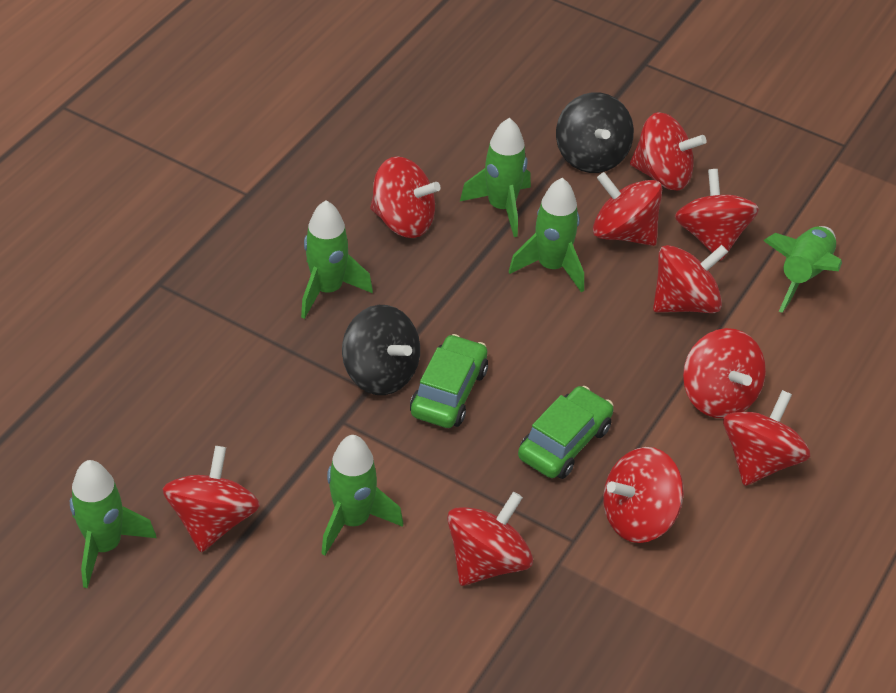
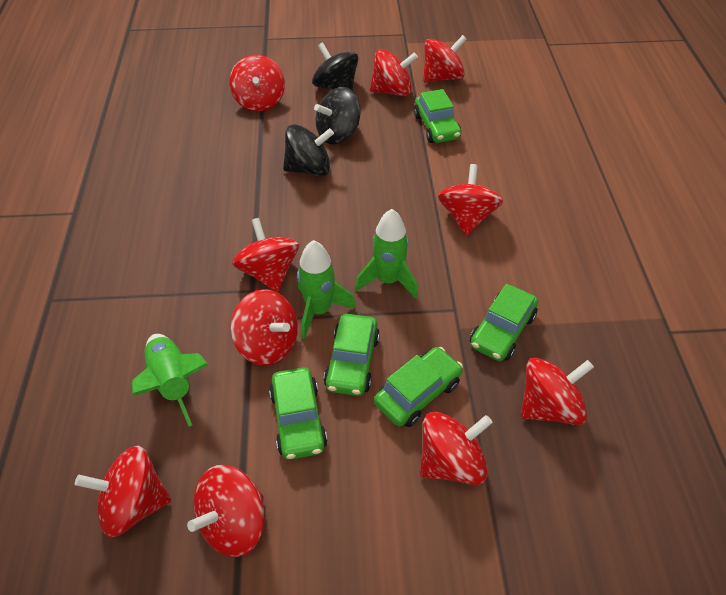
black spinning top: [342,305,420,395] [556,92,634,173] = 2 -> [283,124,334,177] [312,42,358,91] [314,87,361,144] = 3
green car: [410,334,488,428] [518,386,613,479] = 2 -> [269,367,327,460] [324,314,380,396] [374,347,463,427] [414,89,461,143] [470,284,538,361] = 5
green rocket: [70,460,157,588] [301,200,373,319] [321,435,403,556] [460,118,531,237] [509,178,584,292] [763,226,842,313] = 6 -> [132,334,208,427] [297,240,356,339] [355,209,418,299] = 3

